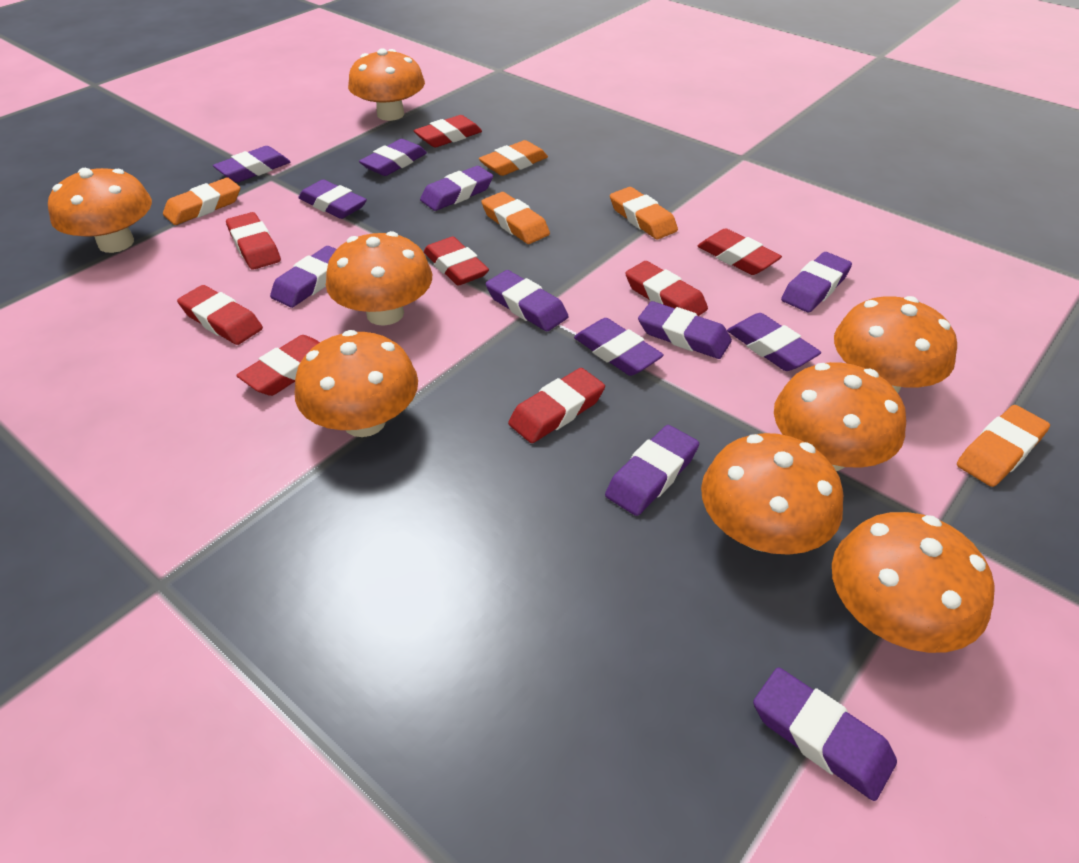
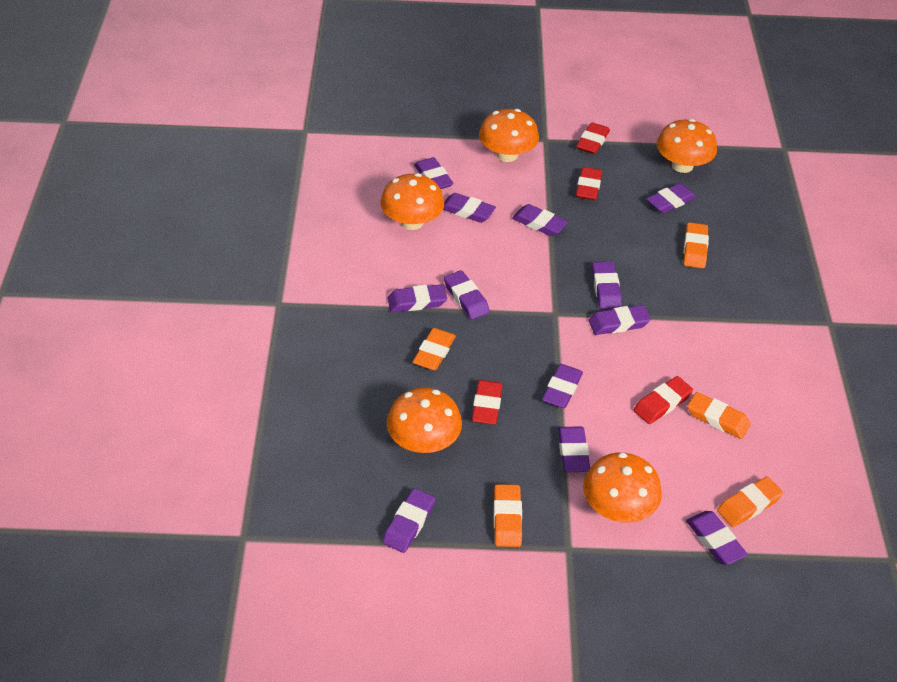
orange mushroom: [48,168,152,253] [295,330,418,437] [326,231,432,326] [348,49,425,121] [701,433,843,555] [774,362,906,471] [832,512,995,653] [834,296,957,393] = 8 -> [380,173,444,230] [386,388,462,453] [479,109,539,162] [583,453,662,522] [657,119,717,173] = 5
red eraser: [177,285,263,345] [226,212,281,270] [236,335,320,396] [413,115,482,148] [424,237,489,286] [508,368,605,443] [625,261,708,316] [698,228,782,275] = 8 -> [472,380,502,424] [576,122,610,154] [576,167,602,201] [634,376,693,424] = 4

